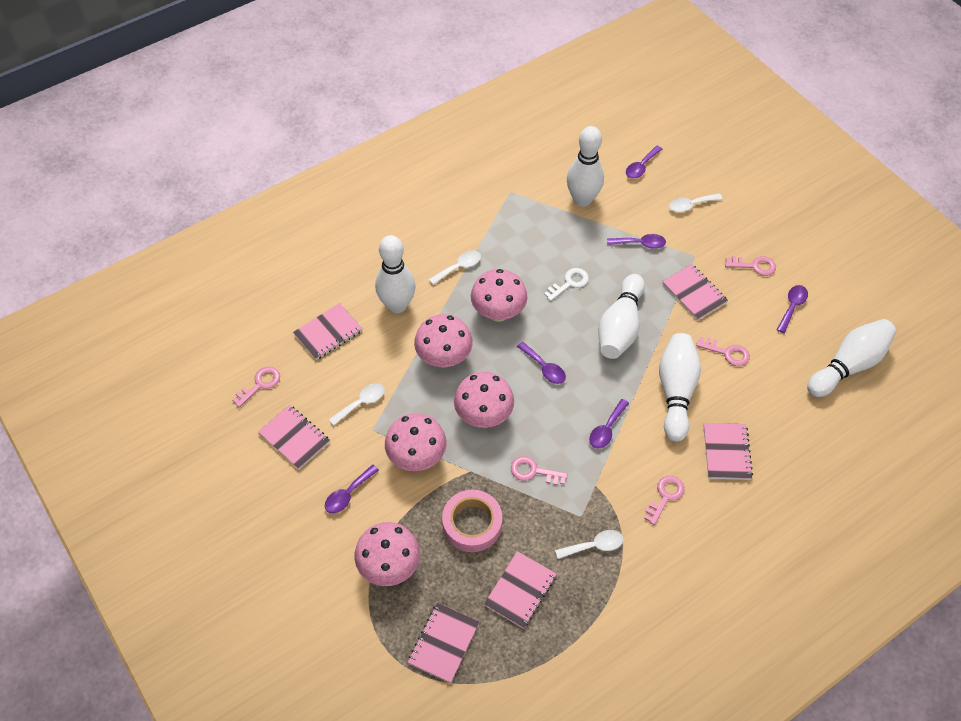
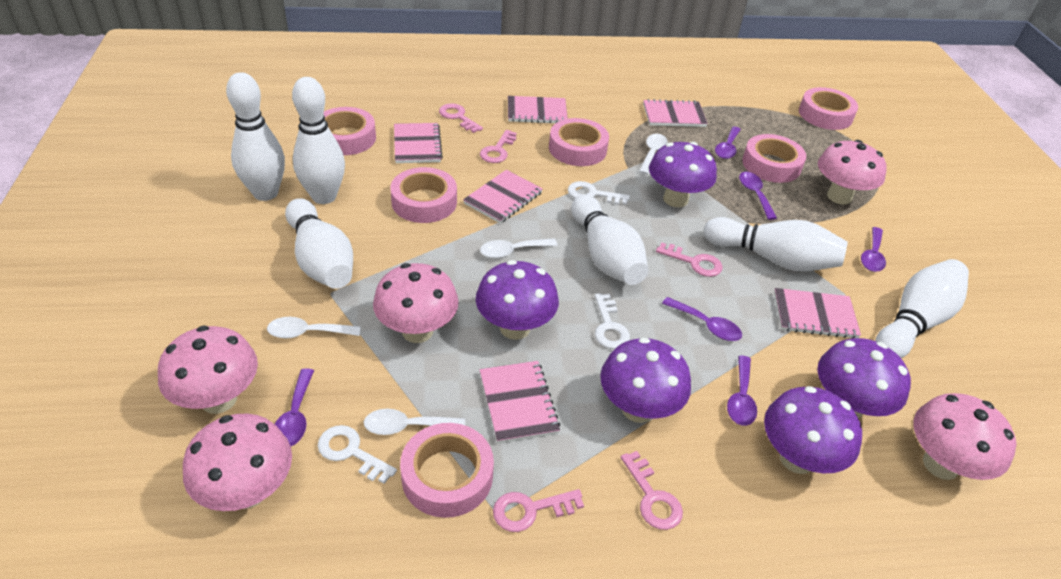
pink tape: [442,490,502,552] = 1 -> [324,107,376,155] [390,167,457,223] [400,423,494,518] [549,118,609,166] [742,134,806,183] [799,87,858,130] = 6
purple mushroom: none = 0 -> [476,260,559,340] [600,337,691,423] [649,142,717,207] [764,386,862,474] [817,338,911,419] = 5
white bowling pin: [375,235,416,313] [567,126,604,207] [598,274,645,359] [659,333,701,442] [807,319,896,397] = 5 -> [226,72,285,201] [285,198,353,289] [292,77,345,204] [571,195,648,285] [704,217,848,271] [875,259,969,358] = 6
white key: [544,268,589,301] = 1 -> [318,425,397,484] [568,181,630,205] [595,293,630,349] = 3

